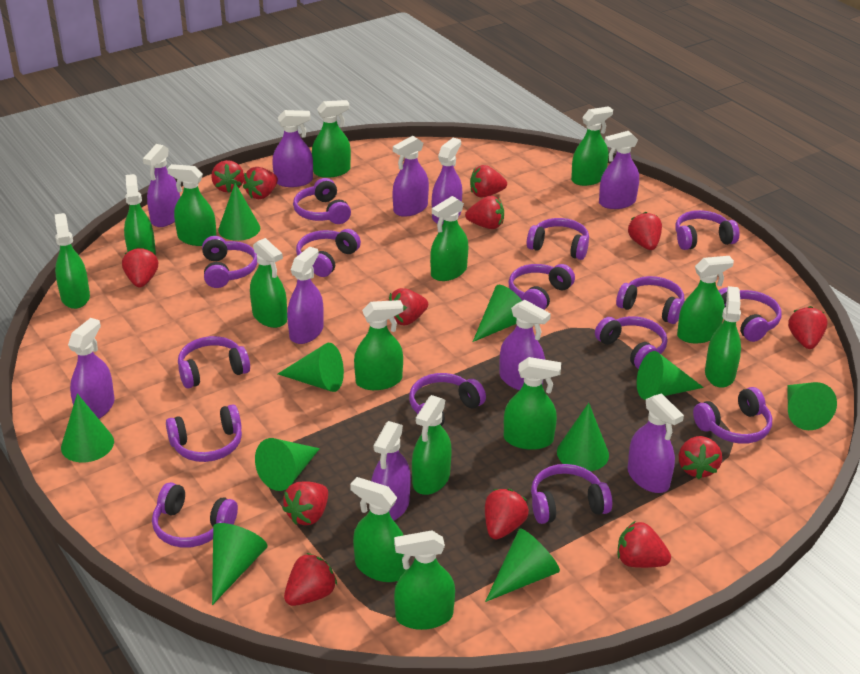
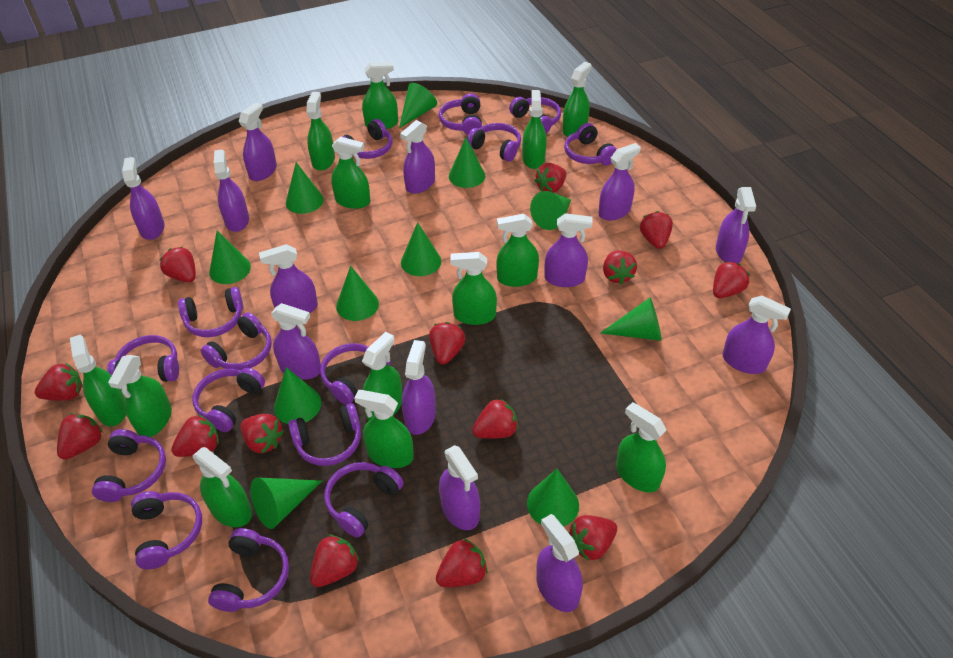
green cone: [61,394,114,462] [212,523,268,605] [218,183,260,241] [255,438,320,491] [278,343,344,392] [473,285,522,342] [485,528,560,602] [557,403,609,471] [637,351,704,400] [787,382,837,430] = 10 -> [209,230,251,284] [251,477,322,529] [274,367,321,424] [286,162,324,214] [336,266,379,321] [399,83,437,128] [401,222,441,276] [449,137,485,188] [527,469,579,527] [530,191,571,230] [600,297,662,341] = 11
green spray bottle: [55,213,90,309] [124,174,156,256] [167,164,216,246] [250,238,287,328] [312,100,351,178] [350,477,407,582] [354,300,403,390] [394,530,455,630] [412,395,452,495] [430,196,468,281] [504,357,561,450] [571,106,613,186] [677,256,734,343] [705,286,741,388] = 14 -> [70,335,126,426] [108,355,172,437] [193,447,252,527] [307,92,335,171] [331,137,370,209] [354,390,414,468] [362,62,398,129] [362,332,402,421] [450,252,497,325] [496,214,539,287] [522,90,547,169] [562,62,592,137] [616,402,667,492] = 13
purple spray bottle: [68,318,114,419] [143,144,180,227] [272,110,313,187] [287,246,324,344] [371,421,411,521] [393,136,429,217] [432,138,462,225] [500,300,551,390] [599,131,639,209] [628,393,684,493] = 10 -> [122,157,165,240] [214,149,249,232] [239,102,277,181] [259,244,318,313] [271,303,321,380] [400,120,435,194] [402,340,436,435] [439,445,480,530] [536,514,583,612] [545,213,593,287] [598,143,641,221] [716,187,756,263] [722,295,791,374] = 13
red strawberry: [122,247,158,288] [211,160,244,193] [243,167,278,199] [282,481,328,525] [284,553,337,606] [388,288,428,325] [465,196,504,229] [470,165,507,198] [485,489,529,539] [617,521,671,568] [628,212,662,250] [679,436,722,479] [788,306,828,349] = 13 -> [35,362,83,401] [57,413,103,460] [160,247,196,282] [171,414,219,457] [240,414,284,454] [310,535,360,587] [429,322,465,364] [436,539,487,587] [472,398,518,439] [534,163,567,193] [568,515,617,561] [603,250,637,285] [640,211,673,249] [713,261,750,298] = 14

